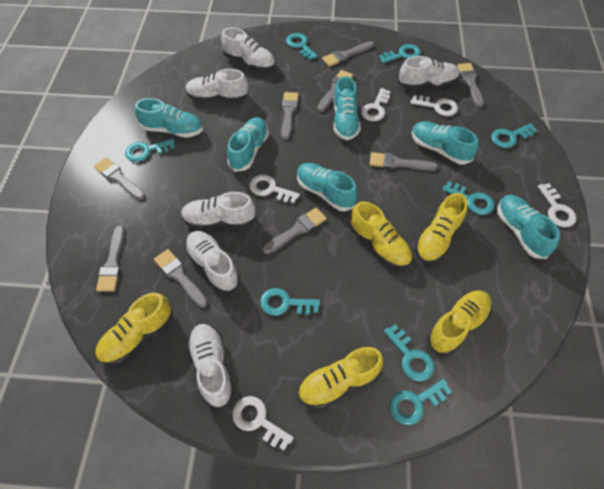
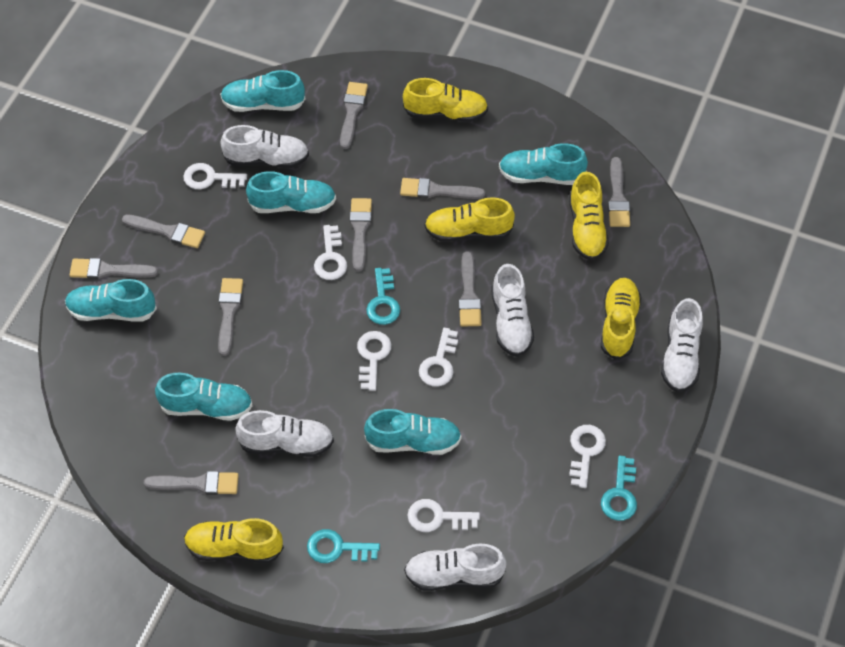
turquoise key: [125,139,175,162] [260,288,320,316] [286,33,318,60] [379,44,421,63] [384,324,435,381] [390,379,452,425] [442,181,495,215] [491,123,537,148] = 8 -> [307,529,380,563] [366,268,400,325] [601,456,637,521] = 3
white key: [232,396,294,451] [250,175,300,203] [361,88,390,121] [410,95,458,116] [538,183,577,227] = 5 -> [183,163,247,189] [314,225,347,280] [357,331,391,391] [407,499,480,532] [419,328,458,387] [569,425,606,488] = 6
white shoe: [181,192,256,229] [185,69,249,101] [185,231,240,293] [187,324,234,408] [221,28,275,71] [398,56,460,89] = 6 -> [220,125,309,168] [235,410,334,457] [404,544,507,591] [491,264,534,357] [661,298,703,392] = 5

